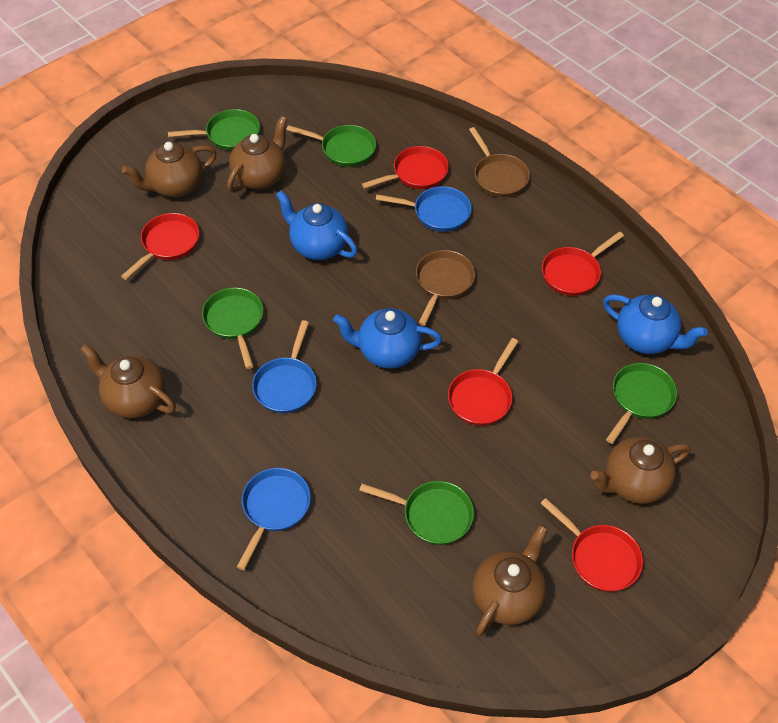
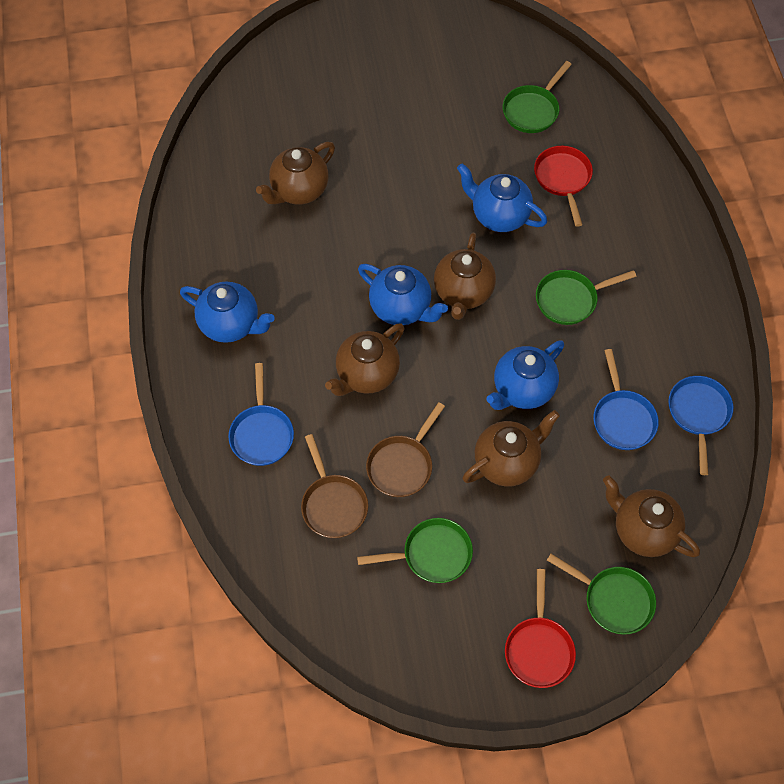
blue teapot: [276,190,358,260] [333,308,442,369] [603,294,708,354] = 3 -> [180,282,274,343] [358,264,448,325] [457,163,547,232] [486,340,564,410] = 4
green pan: [168,109,260,150] [202,288,264,369] [286,125,376,167] [359,481,474,545] [606,363,677,444] = 5 -> [357,518,473,583] [503,61,572,133] [536,270,636,325] [547,554,656,635] = 4
red pan: [121,213,199,280] [362,146,449,189] [448,338,519,426] [540,498,643,592] [542,231,624,296] = 5 -> [505,569,576,688] [534,146,593,227] = 2

